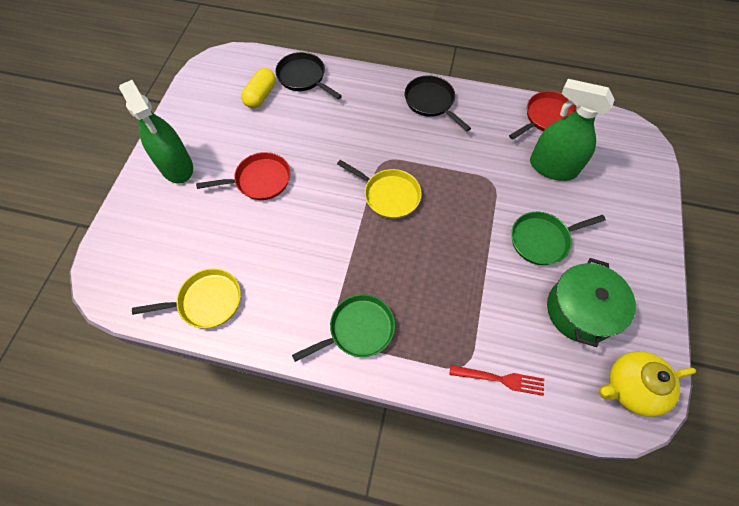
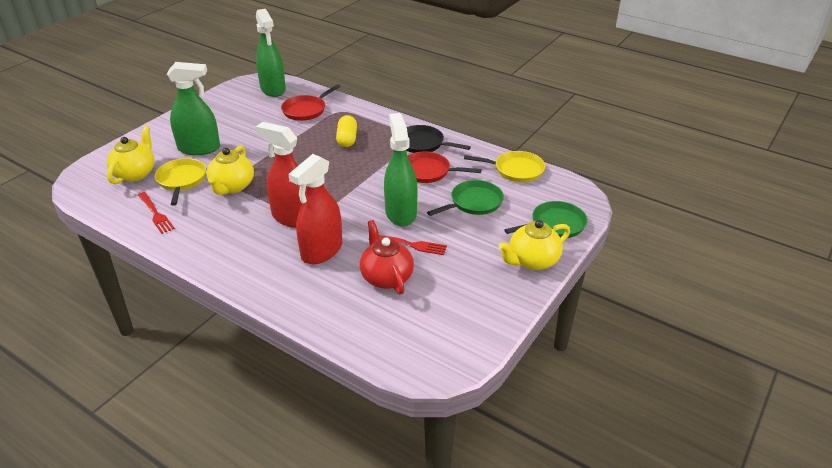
black pan: [275,52,342,99] [404,75,471,131] = 2 -> [406,125,471,153] = 1
green pot: [547,258,636,347] = 1 -> none = 0
green spray bottle: [119,80,193,184] [530,79,615,181] = 2 -> [167,62,220,155] [256,9,286,97] [384,113,417,227] = 3
red fork: [449,365,544,396] = 1 -> [138,192,175,234] [379,235,447,255] = 2
red spray bottle: none = 0 -> [255,122,307,228] [288,154,342,264] = 2
red teapot: none = 0 -> [360,220,414,294] = 1
yellow teapot: [599,351,696,417] = 1 -> [107,126,155,184] [206,146,254,195] [499,220,570,270] = 3

